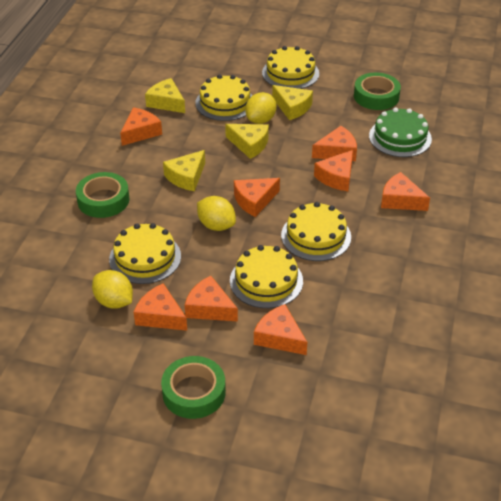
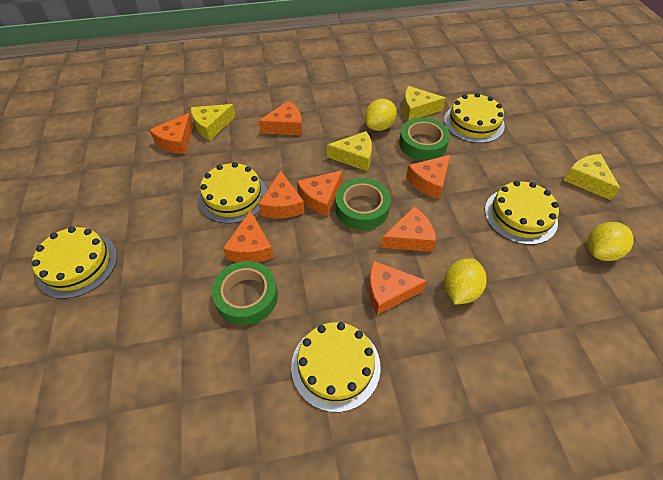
green cake: [369,107,432,157] = 1 -> none = 0

